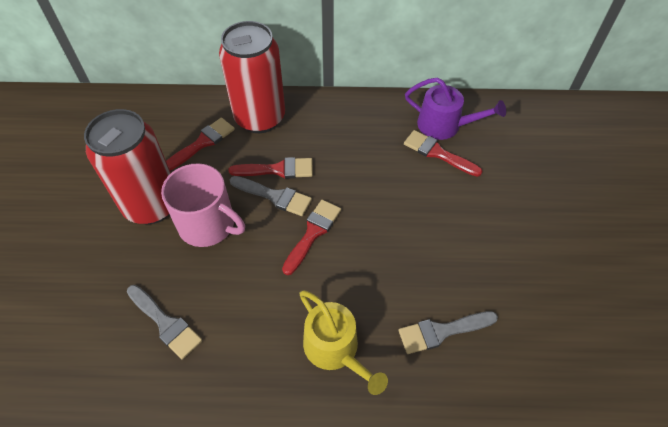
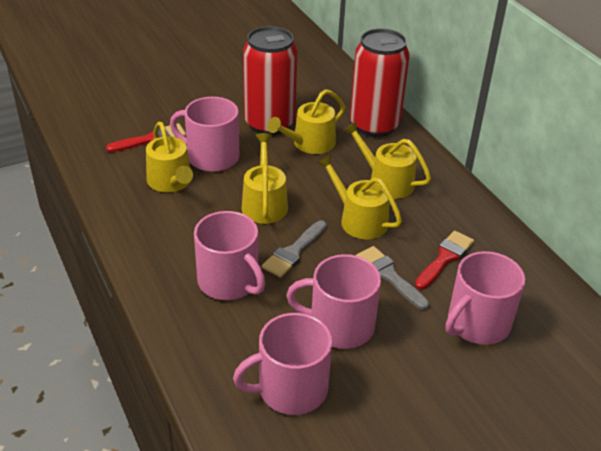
grey brush: [127,285,202,360] [230,176,312,216] [399,311,498,354] = 3 -> [262,221,327,278] [356,246,429,310] = 2
pink mug: [161,163,245,247] = 1 -> [170,97,239,172] [194,211,265,300] [233,313,332,415] [287,254,381,349] [446,251,525,345] = 5
purple watering can: [405,77,506,140] = 1 -> none = 0
red brush: [166,118,235,170] [228,157,313,179] [282,200,341,275] [404,130,483,177] = 4 -> [106,123,186,152] [415,231,474,290] = 2
yellow watering can: [299,290,388,395] = 1 -> [146,122,193,192] [242,133,288,224] [267,89,345,154] [317,154,402,239] [343,122,431,199] = 5

